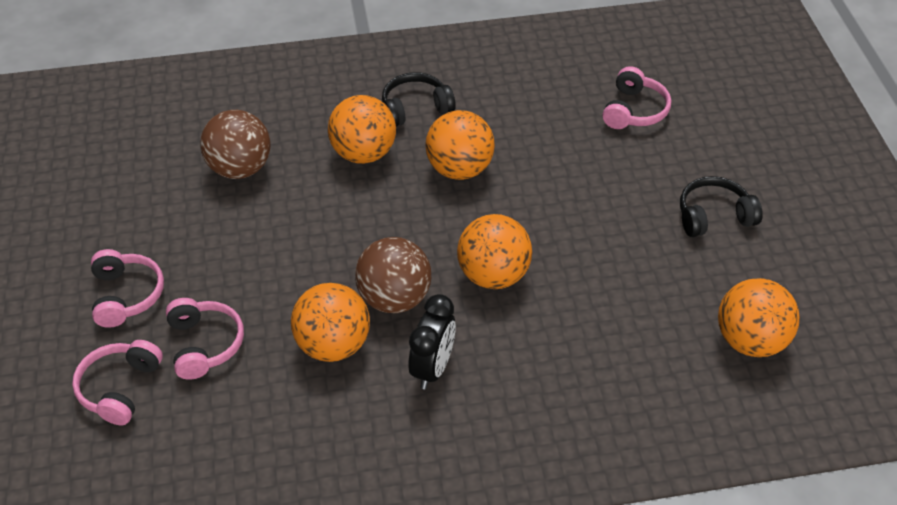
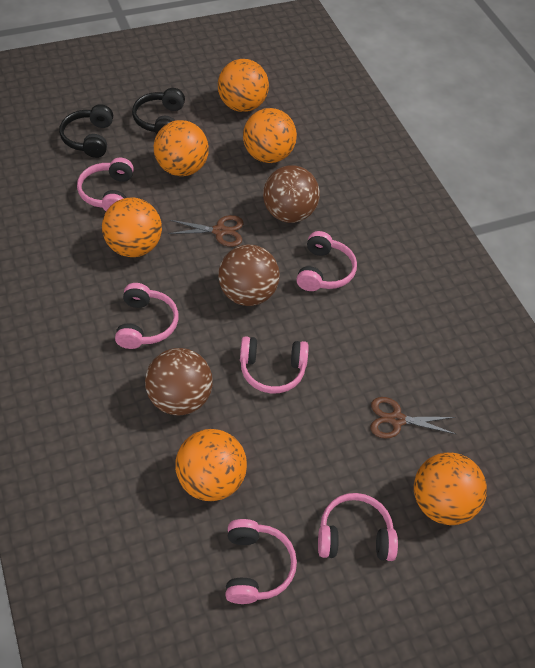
black clock: [409,294,456,389] = 1 -> none = 0
brown ball: [200,110,271,179] [355,237,431,313] = 2 -> [145,348,213,415] [218,245,280,306] [263,165,320,223] = 3
brown scissors: none = 0 -> [168,215,243,247] [371,397,456,439] = 2
orange ball: [291,283,370,362] [328,95,396,164] [425,110,495,180] [457,214,532,289] [718,278,800,357] = 5 -> [102,197,162,257] [154,120,209,176] [175,429,247,501] [218,59,269,112] [243,108,297,163] [414,452,487,525] = 6
pink headphones: [72,340,163,425] [91,249,164,328] [166,298,244,380] [602,66,671,129] = 4 -> [77,158,134,211] [115,283,179,349] [226,519,297,604] [240,336,309,394] [296,231,357,291] [318,493,398,561] = 6

